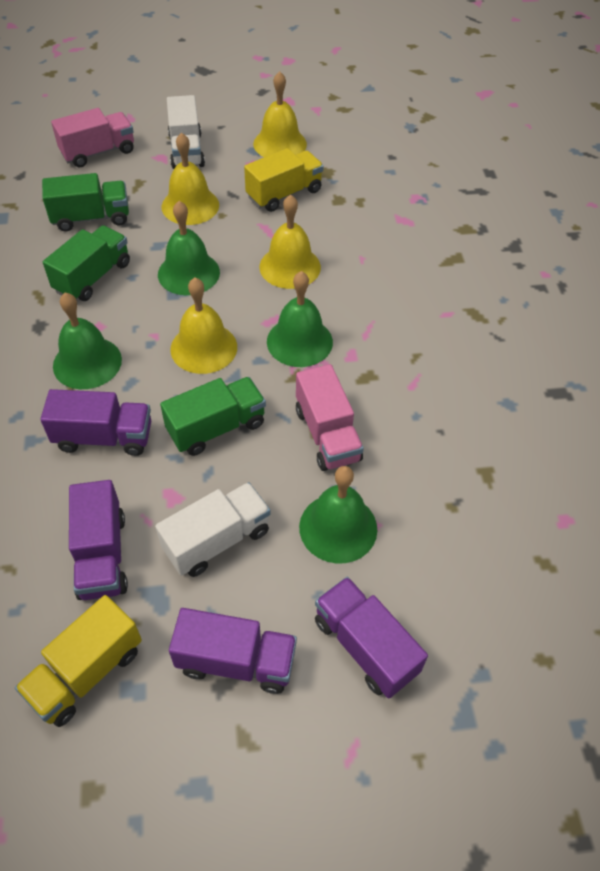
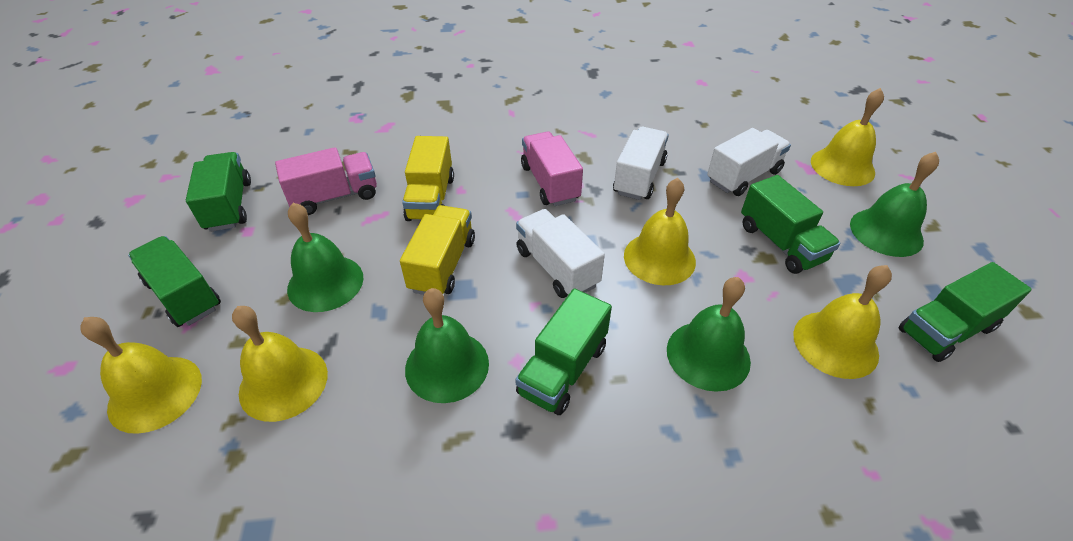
green truck: [42,173,129,231] [43,225,130,301] [160,377,266,456] = 3 -> [128,236,221,327] [186,152,251,232] [515,288,612,415] [741,175,840,274] [899,262,1032,362] = 5
purple truck: [40,389,151,456] [69,480,128,600] [169,608,297,694] [315,577,428,699] = 4 -> none = 0
white truck: [155,482,271,577] [167,95,205,169] = 2 -> [516,209,605,298] [613,127,669,200] [707,128,791,196] = 3
yellow bell: [162,132,219,225] [170,278,237,374] [253,71,307,157] [259,194,321,289] = 4 -> [80,317,202,434] [232,306,328,422] [624,178,696,285] [793,265,892,379] [811,88,884,186] = 5

